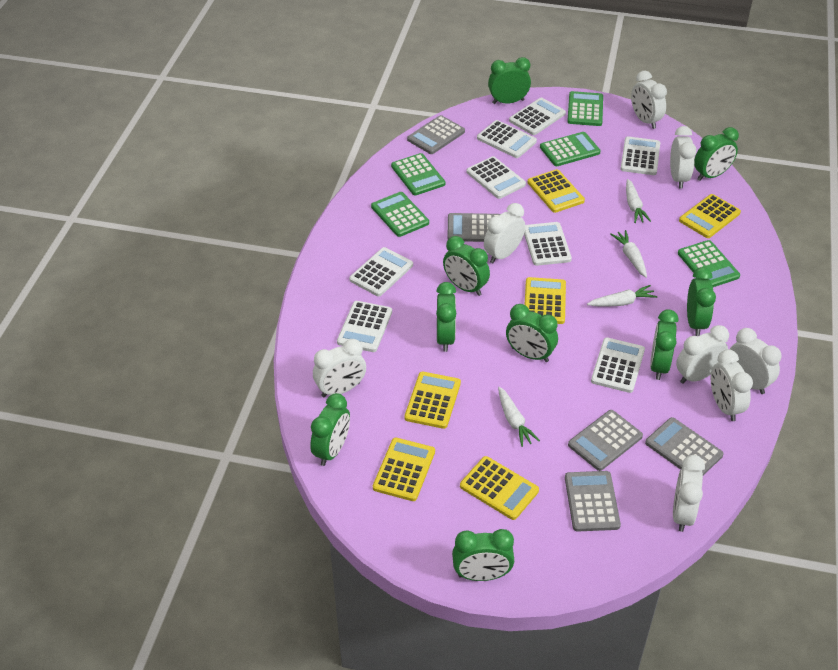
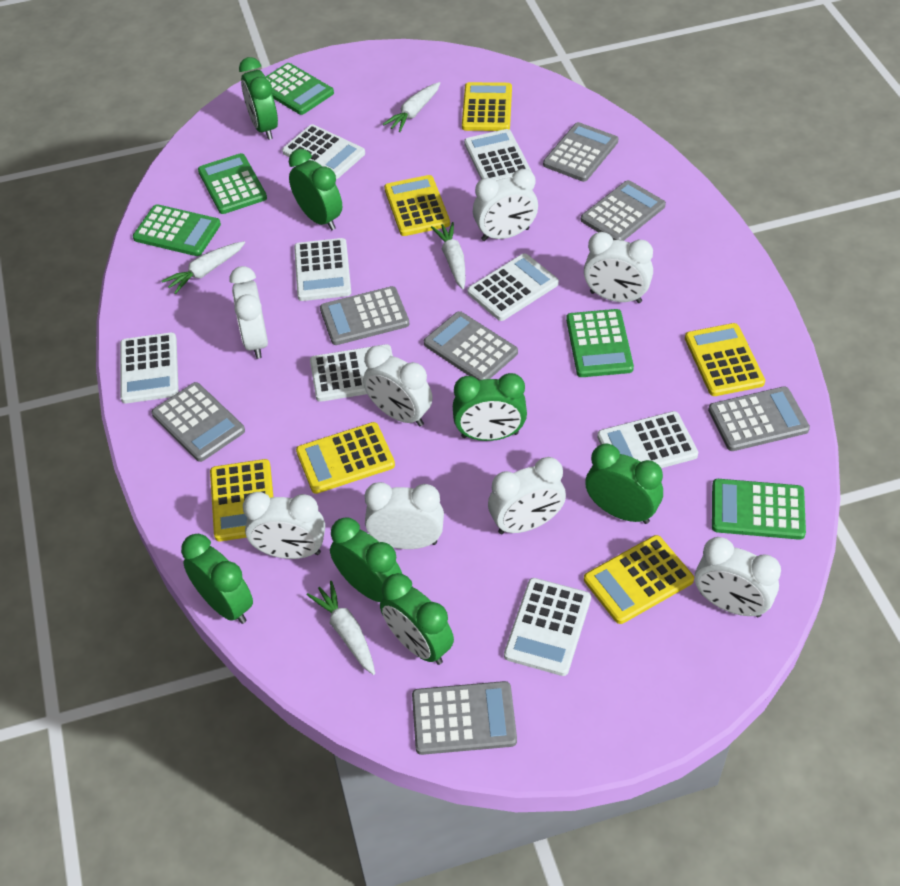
green clock: [310,393,350,466] [436,282,456,352] [443,236,490,296] [452,529,514,581] [488,57,531,104] [506,304,558,362] [650,309,678,380] [687,267,716,336] [694,127,739,181] = 9 -> [181,534,253,624] [239,57,278,140] [289,149,342,230] [330,517,402,602] [380,573,454,665] [453,373,527,441] [585,443,663,524] = 7
grey calculator: [407,115,465,154] [447,213,500,242] [565,471,621,532] [568,410,643,471] [645,417,724,475] = 5 -> [152,382,245,462] [320,286,409,345] [412,681,517,755] [424,311,518,380] [543,122,618,182] [581,180,666,241] [708,386,810,451] = 7

